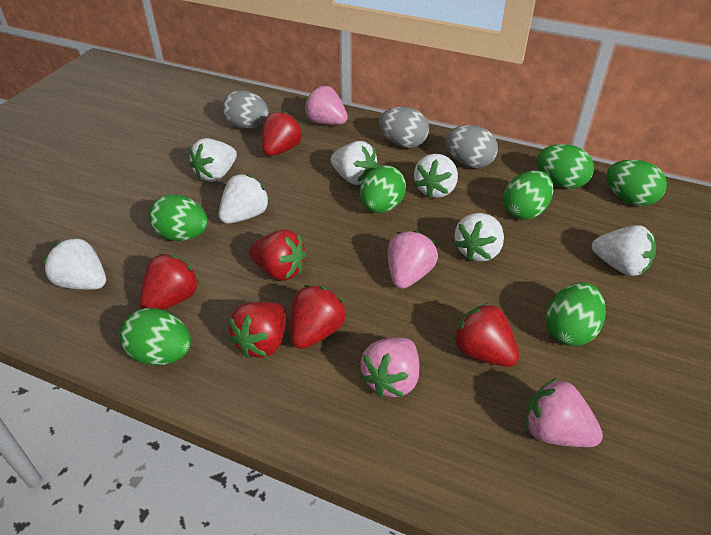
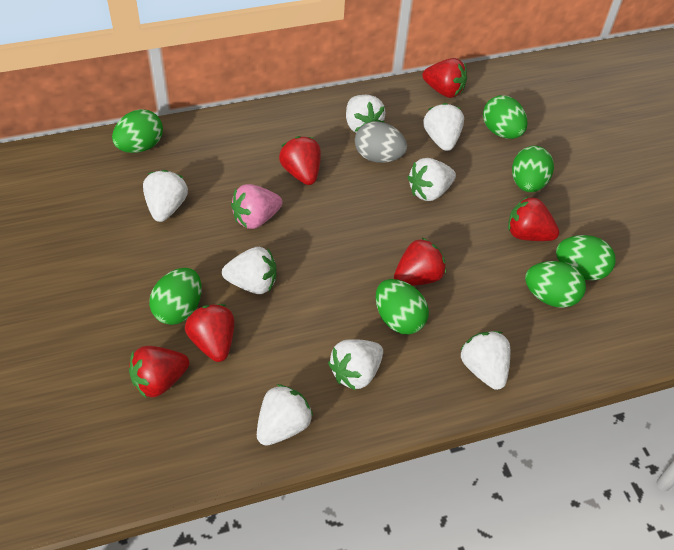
grey egg: [222,90,269,129] [379,107,429,148] [445,125,498,168] = 3 -> [355,122,407,163] = 1
pink strawberry: [304,86,348,125] [360,337,419,397] [388,231,438,289] [525,378,603,447] = 4 -> [231,184,282,229] = 1
white strawberry: [43,237,106,290] [189,138,237,182] [219,174,270,224] [331,141,378,185] [414,154,458,198] [454,213,504,261] [592,225,656,276] = 7 -> [143,170,188,222] [222,247,277,294] [257,384,313,446] [328,339,383,391] [346,95,386,133] [408,158,456,201] [423,103,464,151] [460,331,510,390] = 8

